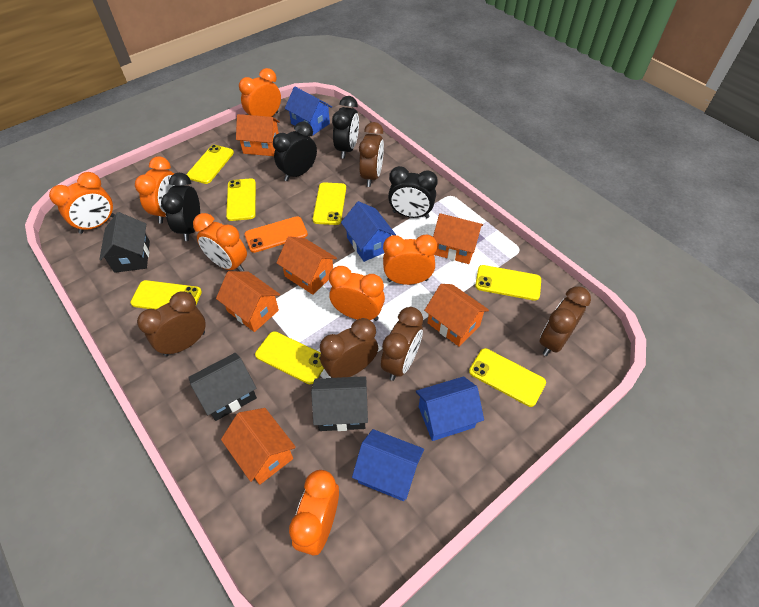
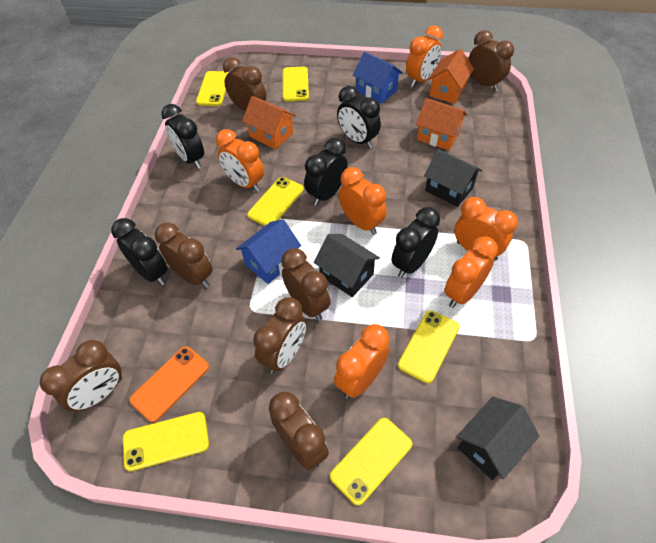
black clock: [161,173,200,241] [273,121,317,181] [332,96,359,159] [388,166,438,218] = 4 -> [111,218,168,285] [161,104,204,169] [304,138,348,206] [337,86,381,148] [392,207,440,278] = 5
blue house: [285,87,332,135] [341,201,396,262] [352,429,424,501] [416,376,484,441] = 4 -> [236,219,301,284] [353,52,403,104] = 2
brown clock: [137,292,206,356] [320,318,378,378] [359,122,384,187] [381,307,423,381] [540,286,591,356] = 5 -> [40,340,122,412] [155,223,213,288] [223,57,266,112] [253,297,306,374] [269,392,329,470] [281,248,331,321] [468,30,514,91] = 7
orange clock: [49,172,115,234] [135,156,175,224] [193,213,247,272] [239,68,281,117] [289,470,339,556] [329,266,385,321] [383,235,437,285] = 7 -> [216,129,264,192] [334,324,390,399] [339,167,387,235] [406,26,443,87] [444,236,498,308] [455,197,518,261] = 6
orange house: [216,271,280,332] [221,408,296,485] [236,114,280,156] [276,236,337,295] [424,284,489,347] [433,213,483,264] = 6 -> [242,96,296,149] [416,98,467,150] [428,49,474,104] = 3
yellow phone: [130,280,202,310] [186,145,234,184] [226,178,256,221] [255,331,324,384] [313,182,346,225] [469,348,546,407] [475,265,541,301] = 7 -> [123,412,209,471] [196,71,229,106] [247,177,304,226] [283,67,309,101] [330,418,412,506] [398,310,460,383] = 6

